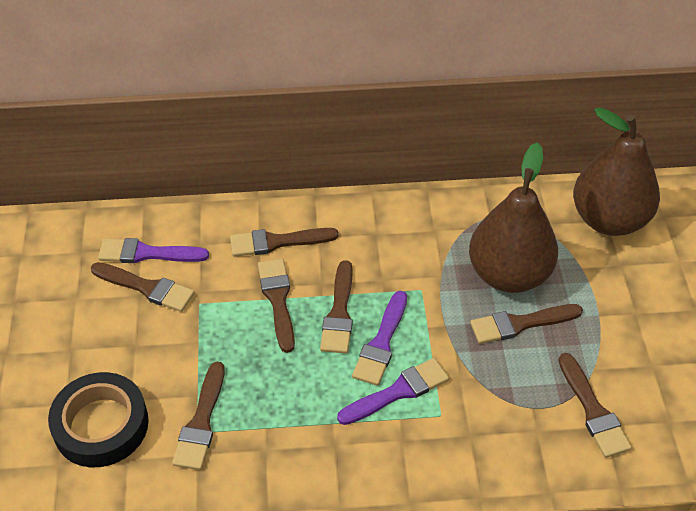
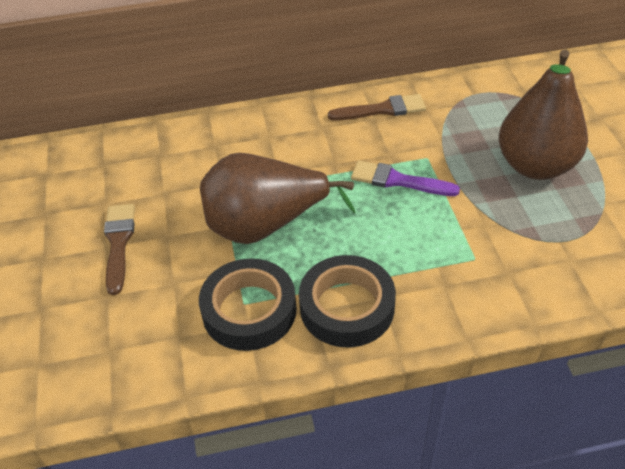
black tape: [48,372,149,467] = 1 -> [199,258,297,351] [299,255,396,348] = 2
brown brush: [91,262,195,312] [172,362,225,470] [230,228,338,257] [258,259,295,353] [320,260,353,353] [470,304,583,344] [559,353,632,458] = 7 -> [104,204,135,295] [328,94,426,121] = 2
purple brush: [98,238,209,263] [337,358,449,425] [352,291,407,386] = 3 -> [351,160,460,196] = 1

